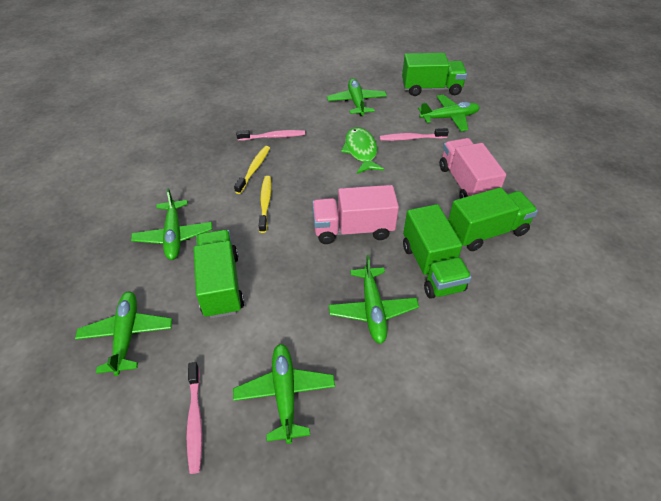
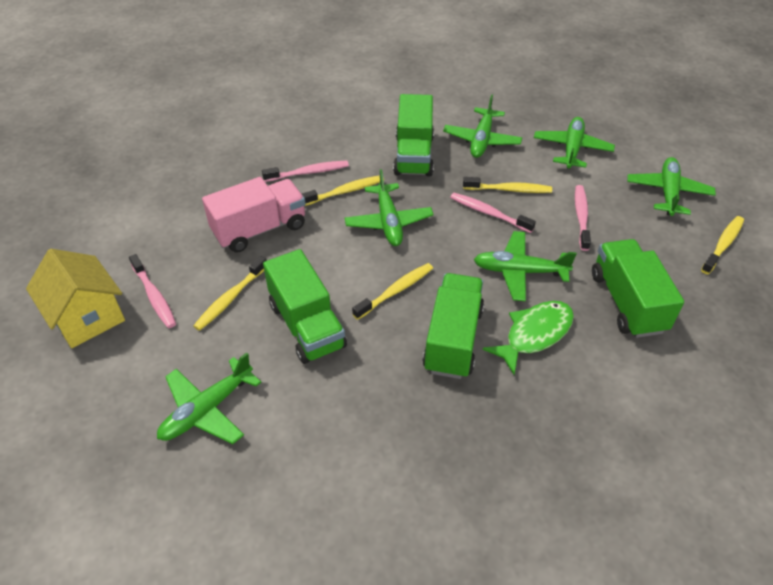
pink toothbrush: [186,362,202,474] [236,130,305,141] [380,128,449,141] = 3 -> [129,254,176,328] [262,161,349,182] [450,193,536,233] [575,185,591,251] = 4
pink truck: [312,185,399,244] [440,138,506,199] = 2 -> [202,177,306,253] = 1
yellow house: none = 0 -> [26,249,125,348] = 1
yellow toothbrush: [234,146,270,194] [259,176,272,233] = 2 -> [193,256,267,331] [302,175,384,206] [352,263,433,320] [463,177,552,193] [701,216,744,274] = 5

